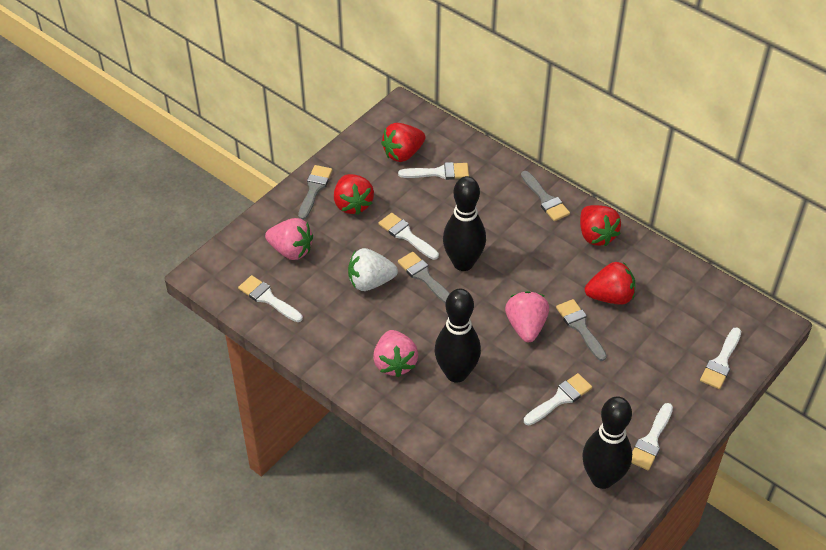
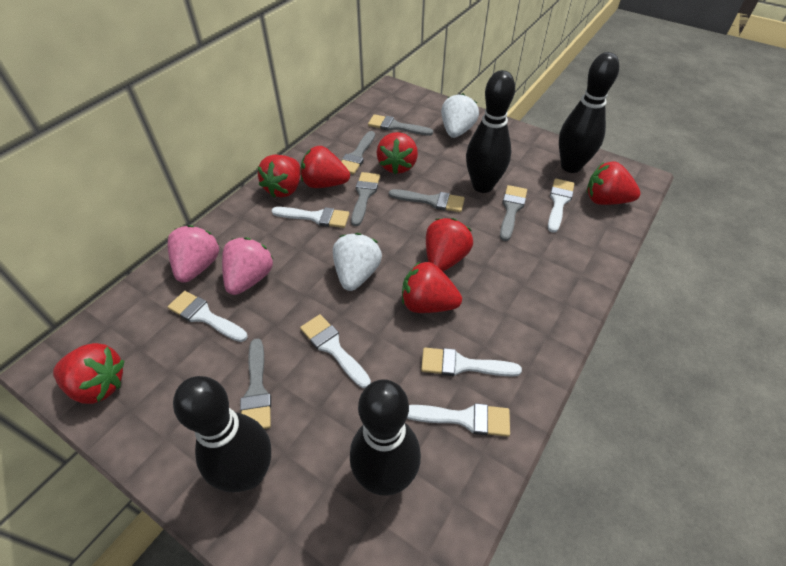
black bowling pin: [435,289,481,383] [443,176,486,271] [582,397,632,489] = 3 -> [173,376,271,492] [350,379,421,496] [466,70,515,193] [559,52,619,173] = 4
grey brush: [298,165,332,220] [398,252,450,304] [521,171,570,221] [556,299,607,361] = 4 -> [240,338,271,429] [341,131,375,174] [351,172,380,226] [368,114,433,136] [389,189,465,212] [500,185,527,241] = 6
pink strawberry: [265,218,313,260] [373,330,418,377] [505,291,549,342] = 3 -> [168,225,219,283] [222,237,273,295] = 2
red strawberry: [334,174,374,215] [381,123,426,162] [580,205,621,246] [585,262,635,305] = 4 -> [53,343,124,404] [258,155,301,198] [301,146,350,188] [377,132,418,175] [402,262,462,313] [426,218,473,271] [587,161,641,205] = 7
white strawberry: [348,248,398,291] = 1 -> [333,233,382,291] [441,93,479,138] = 2

